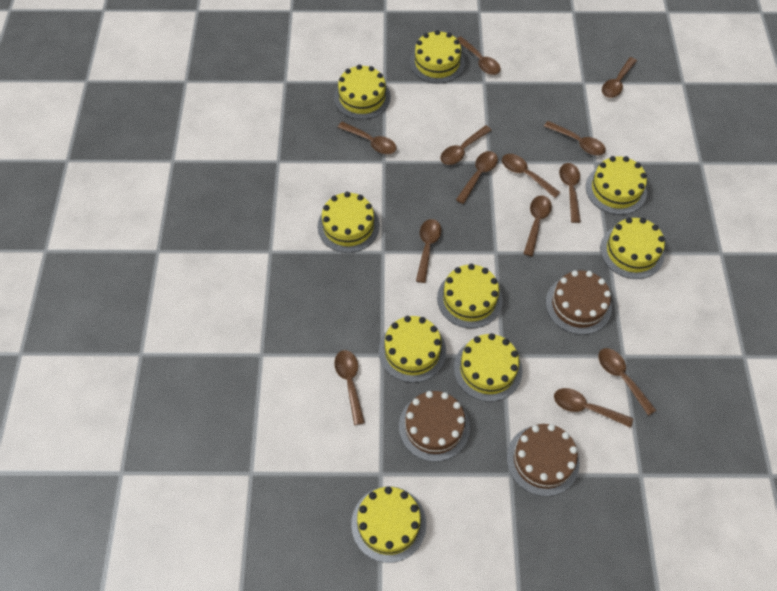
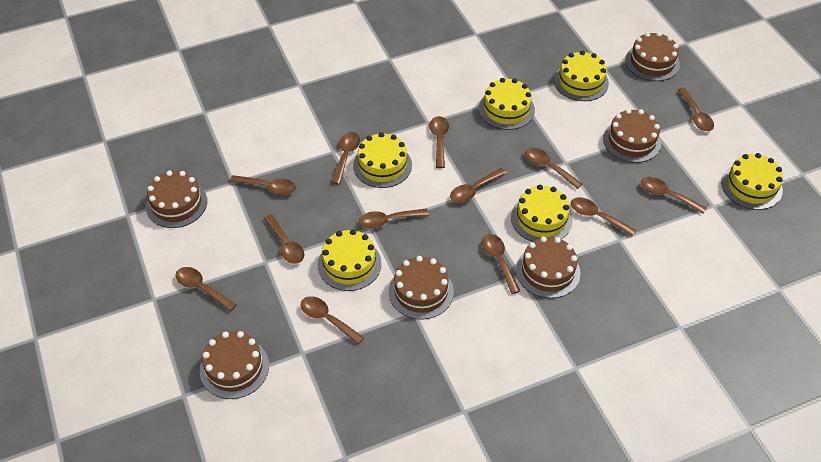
brown cake: [399,391,470,462] [507,424,580,496] [546,270,612,335] = 3 -> [146,171,207,228] [200,331,269,399] [389,256,454,320] [516,236,580,298] [603,109,661,163] [625,32,680,81] = 6
yellow cake: [318,192,380,253] [334,65,391,120] [351,486,426,563] [379,316,446,383] [410,30,465,84] [437,264,503,328] [454,333,522,402] [586,156,647,215] [600,217,665,279] = 9 -> [318,229,382,291] [353,132,412,188] [479,78,535,130] [511,185,573,242] [554,50,609,101] [721,153,783,210] = 6

